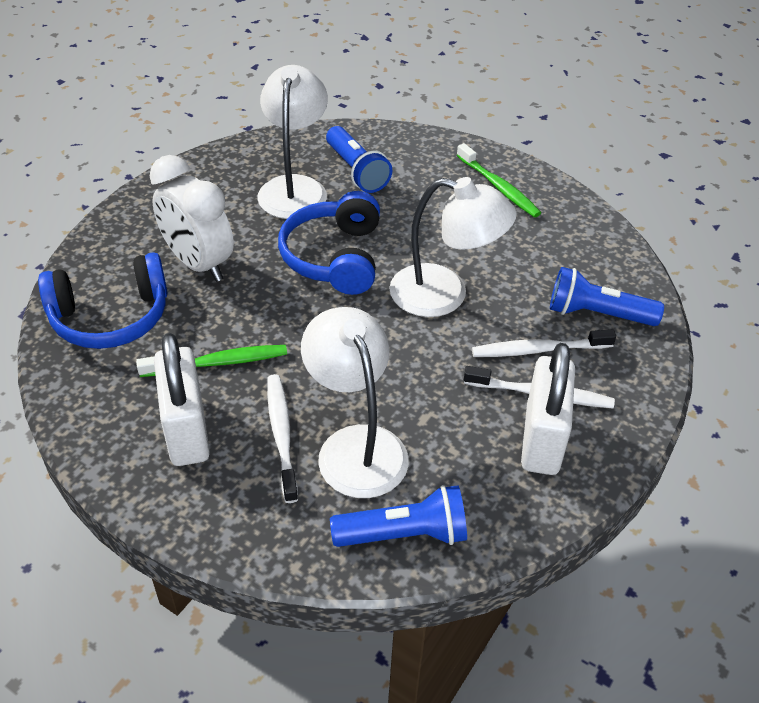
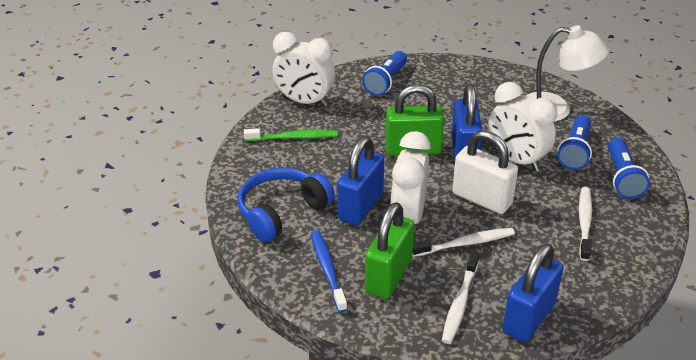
blue headphones: [38,252,167,349] [278,191,380,295] = 2 -> [238,168,335,242] = 1
blue padlock: none = 0 -> [337,137,384,226] [451,84,482,159] [503,244,564,343] = 3
blue toothbrush: none = 0 -> [311,230,347,313] = 1
green padlock: none = 0 -> [365,202,414,299] [385,84,444,156] = 2
green toothbrush: [136,345,287,377] [457,143,541,217] = 2 -> [244,129,338,141] = 1
white clock: [150,155,234,282] = 1 -> [273,32,335,107] [391,131,431,224] [488,82,557,172] = 3
white lamp: [257,65,328,219] [301,307,409,498] [389,177,517,317] = 3 -> [526,25,609,122] = 1
white padlock: [154,333,210,466] [521,343,575,475] = 2 -> [452,130,518,214] = 1

